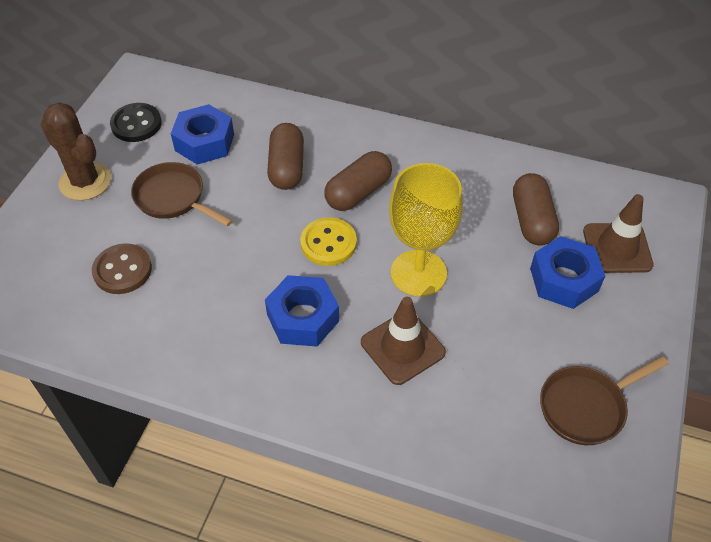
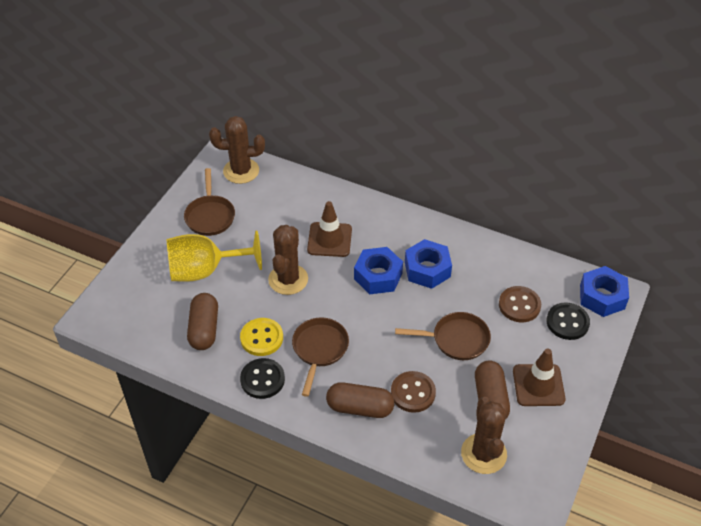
black button: [110,103,162,142] = 1 -> [240,358,285,399] [547,302,590,340] = 2
brown button: [92,243,152,294] = 1 -> [391,371,436,413] [499,286,541,322] = 2
brown cactus: [41,102,111,201] = 1 -> [209,116,265,184] [268,225,308,295] [461,397,507,474] = 3
brown pan: [131,162,233,227] [540,356,669,445] = 2 -> [184,168,235,236] [292,317,349,397] [395,312,491,360] = 3

